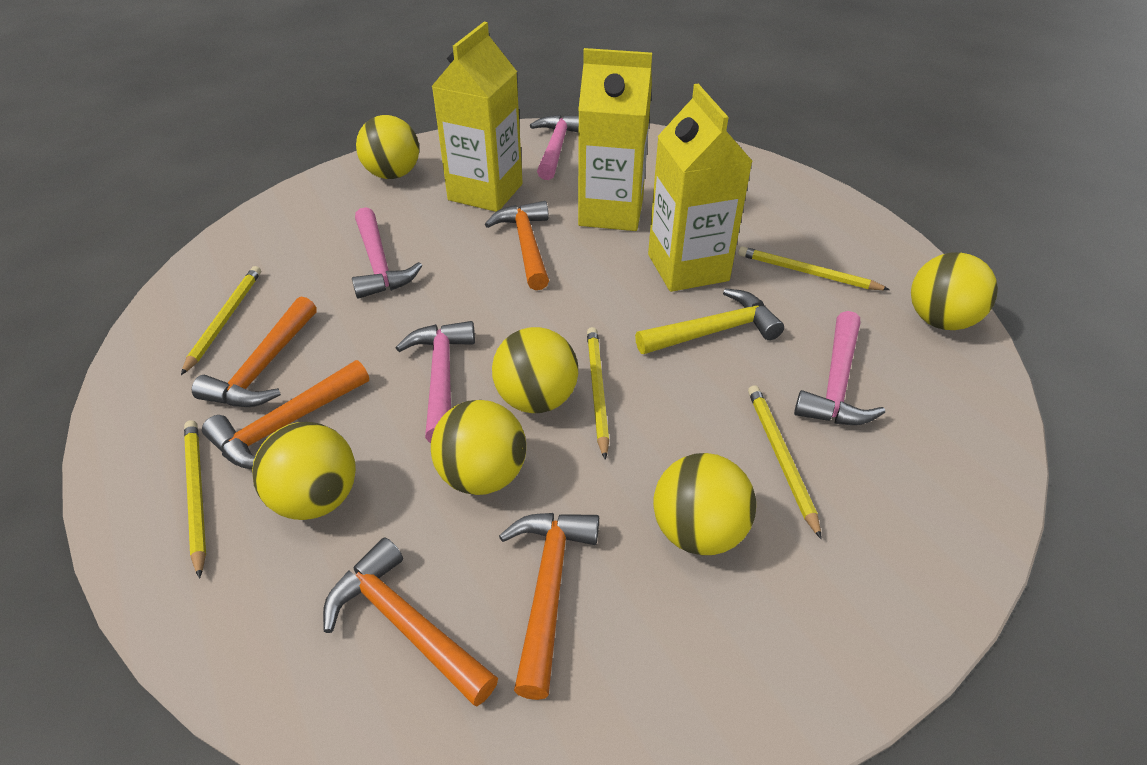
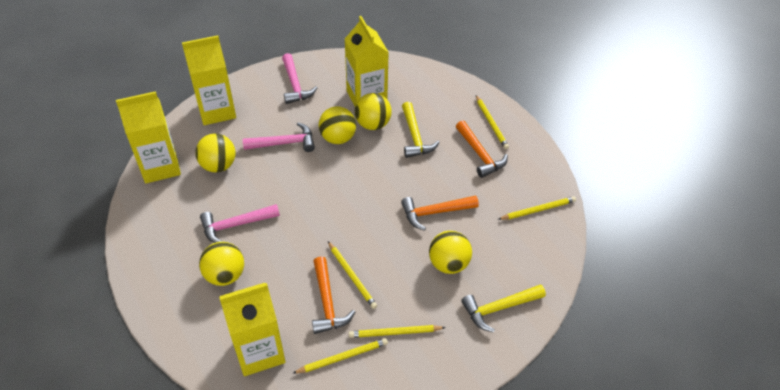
orange hammer: [192,297,317,407] [202,360,369,469] [323,537,498,706] [485,201,549,290] [499,513,599,700] = 5 -> [312,256,355,334] [401,195,479,231] [456,120,508,178] = 3
pink hammer: [352,207,423,299] [396,321,475,443] [530,114,579,180] [794,311,885,425] = 4 -> [200,204,280,243] [243,122,315,152] [282,53,317,104] = 3
yellow ball: [252,422,356,520] [356,115,419,179] [431,400,526,495] [492,327,578,413] [653,453,756,555] [911,252,998,330] = 6 -> [195,134,236,173] [199,242,244,286] [319,106,356,144] [355,93,392,130] [429,231,472,274] = 5
yellow carton: [431,22,523,212] [578,48,652,231] [648,84,753,292] = 3 -> [116,91,181,183] [182,35,236,125] [219,283,285,376] [345,16,389,106] = 4
yellow hammer: [635,289,784,354] = 1 -> [402,102,440,158] [461,284,546,333] = 2

